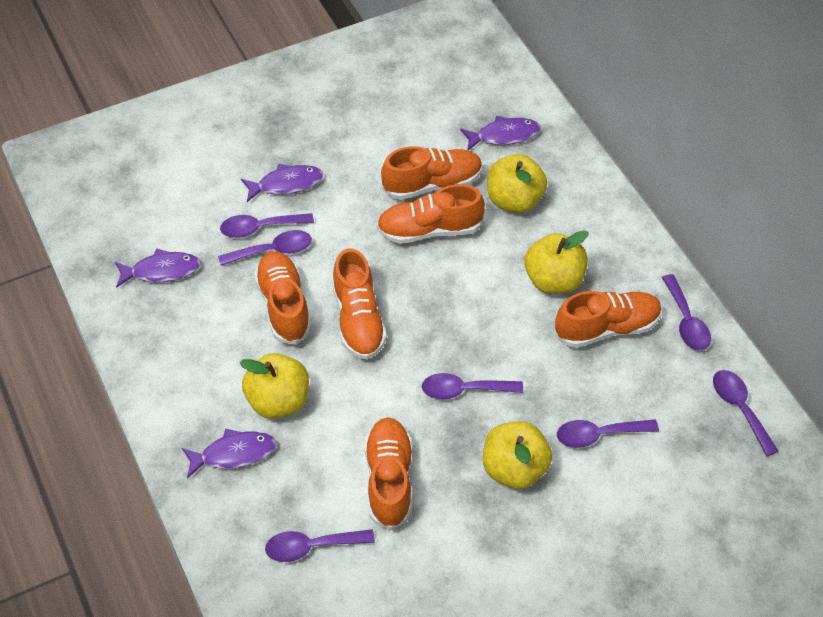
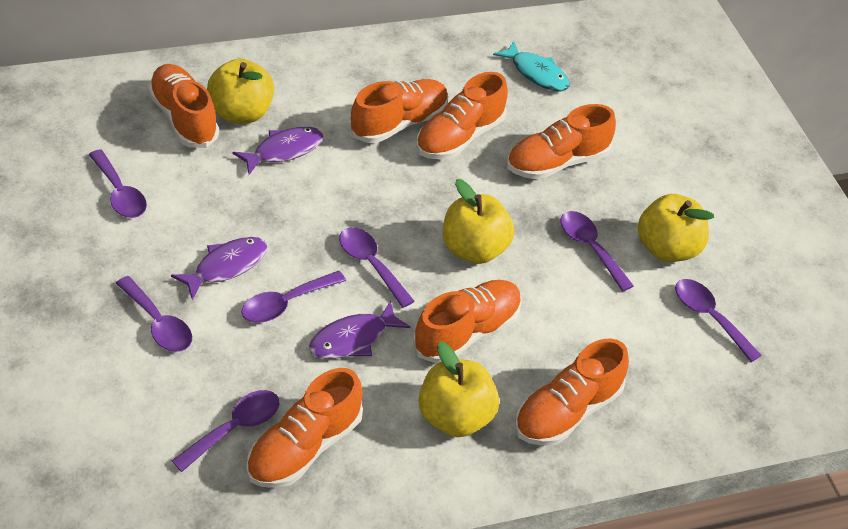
orange shoe: [254,251,311,345] [332,248,387,360] [364,417,412,530] [377,184,485,244] [381,146,483,200] [555,291,662,348] = 6 -> [148,64,219,148] [247,368,363,488] [350,79,449,143] [413,280,522,363] [416,72,508,160] [507,104,616,179] [515,338,629,446] = 7
purple fish: [115,249,201,288] [182,429,276,479] [241,164,323,202] [460,116,540,151] = 4 -> [171,237,268,300] [233,127,324,175] [309,301,410,359] = 3
turquoise fish: none = 0 -> [493,41,570,92] = 1

